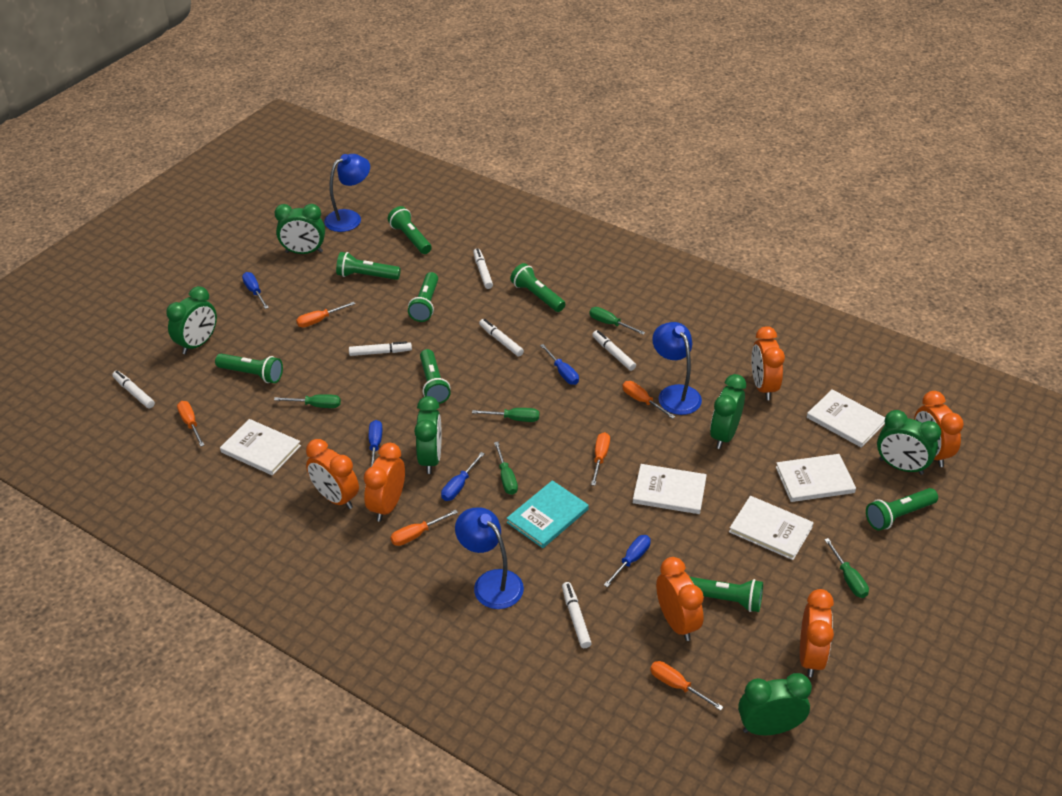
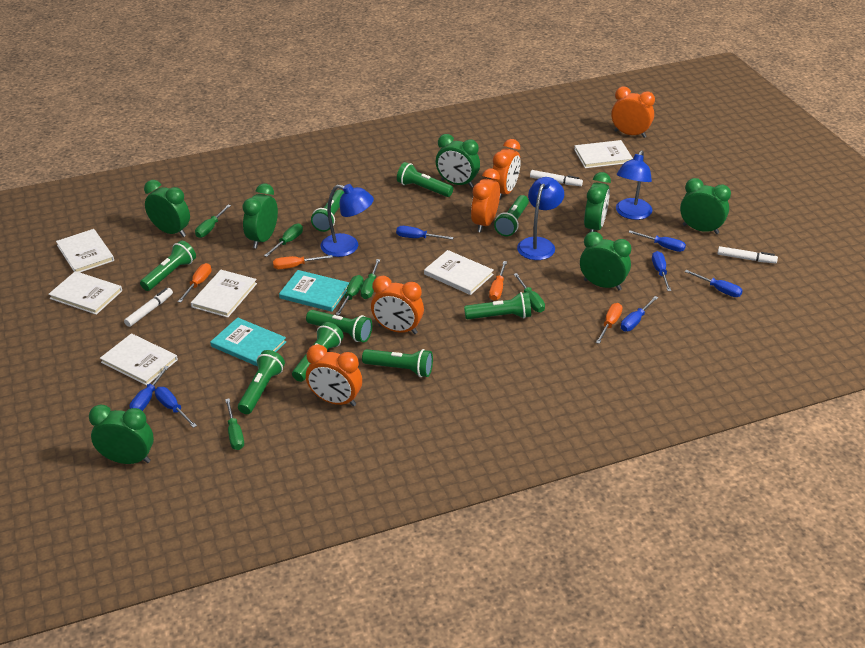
blue screwdriver: [242,272,269,309] [369,420,383,467] [441,452,485,501] [540,344,579,385] [604,535,651,587] = 5 -> [130,366,169,411] [155,387,197,428] [396,226,454,240] [621,296,658,332] [629,230,686,252] [652,251,671,291] [685,270,743,297] = 7
green clock: [166,286,217,354] [275,204,325,254] [414,396,442,474] [710,374,746,449] [738,673,812,735] [877,410,941,475] = 6 -> [89,404,154,464] [144,180,190,237] [242,184,278,249] [436,134,480,188] [580,232,631,290] [584,172,611,232] [680,178,731,234] = 7
green flashlight: [215,354,283,383] [336,252,401,280] [388,206,432,254] [408,272,438,322] [420,349,451,404] [510,263,565,312] [690,577,763,612] [866,488,938,531] = 8 -> [140,240,196,291] [238,350,285,414] [292,322,344,382] [306,310,372,343] [311,190,344,232] [362,349,433,377] [397,162,453,197] [464,292,531,319] [494,195,529,237] = 9
green screwdriver: [274,394,341,408] [472,408,539,422] [494,442,518,495] [589,307,645,335] [824,538,869,598] = 5 -> [195,205,231,238] [225,399,244,450] [264,224,303,257] [336,275,364,315] [360,259,380,299] [514,273,545,312] = 6
orange clock: [306,439,359,509] [364,443,405,522] [656,557,704,641] [752,326,785,400] [800,589,834,677] [914,391,964,467] = 6 -> [306,344,362,406] [371,276,424,334] [471,169,500,232] [491,139,520,200] [611,87,655,138] = 5
orange screwdriver: [177,401,204,447] [296,302,355,327] [390,510,458,546] [591,432,610,486] [622,381,675,419] [650,661,723,711] = 6 -> [178,263,211,303] [273,255,333,270] [489,261,507,301] [596,303,623,344] = 4
turquoise book: [506,480,589,548] = 1 -> [210,317,286,367] [279,270,349,312] = 2
white book: [220,419,301,475] [633,464,707,514] [729,496,814,560] [776,454,856,502] [807,389,885,448] = 5 -> [48,271,122,315] [56,229,114,272] [100,333,178,386] [191,270,257,318] [424,250,494,295] [574,140,633,168] = 6
white marker: [112,371,155,408] [349,341,412,356] [473,248,493,289] [479,319,524,356] [562,582,592,648] [592,330,636,371] = 6 -> [124,288,173,327] [530,170,583,186] [717,246,778,263] = 3

